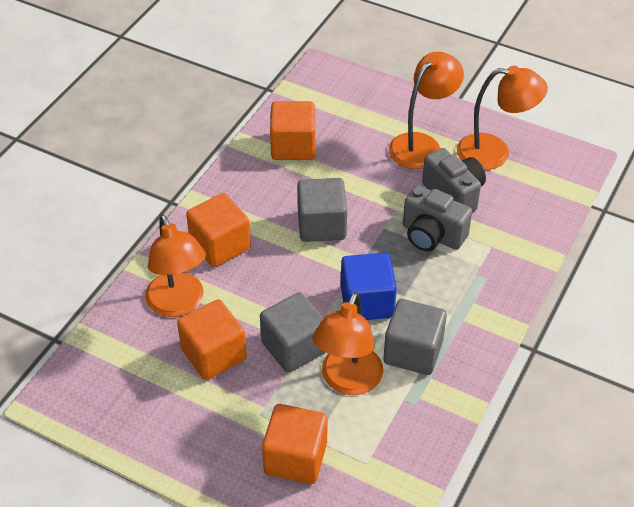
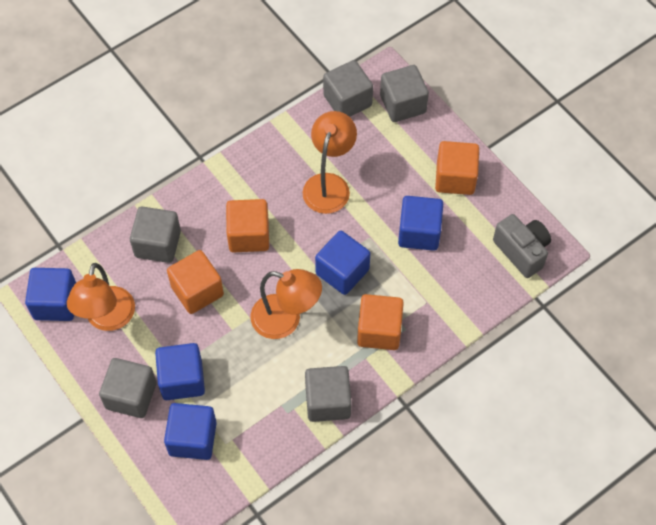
blue cube: [341,253,397,320] = 1 -> [25,268,76,321] [155,343,205,400] [164,403,216,460] [315,231,370,295] [398,196,443,251] = 5
grey camera: [403,185,472,251] [422,148,486,213] = 2 -> [493,214,551,278] = 1
grey cube: [260,292,326,373] [297,178,347,242] [383,299,447,375] = 3 -> [99,358,157,418] [130,207,181,263] [305,366,352,422] [323,60,373,117] [380,65,429,122] = 5
orange lamp: [145,215,206,317] [313,292,383,395] [389,52,464,169] [457,66,548,170] = 4 -> [67,263,135,331] [250,269,322,339] [303,111,357,214] = 3

